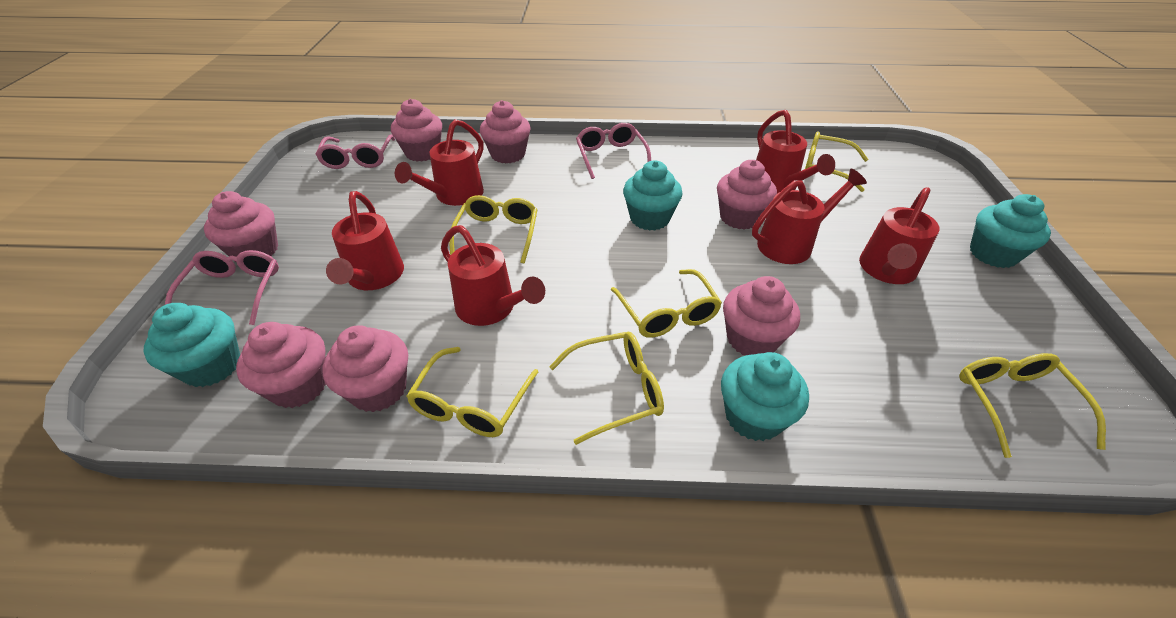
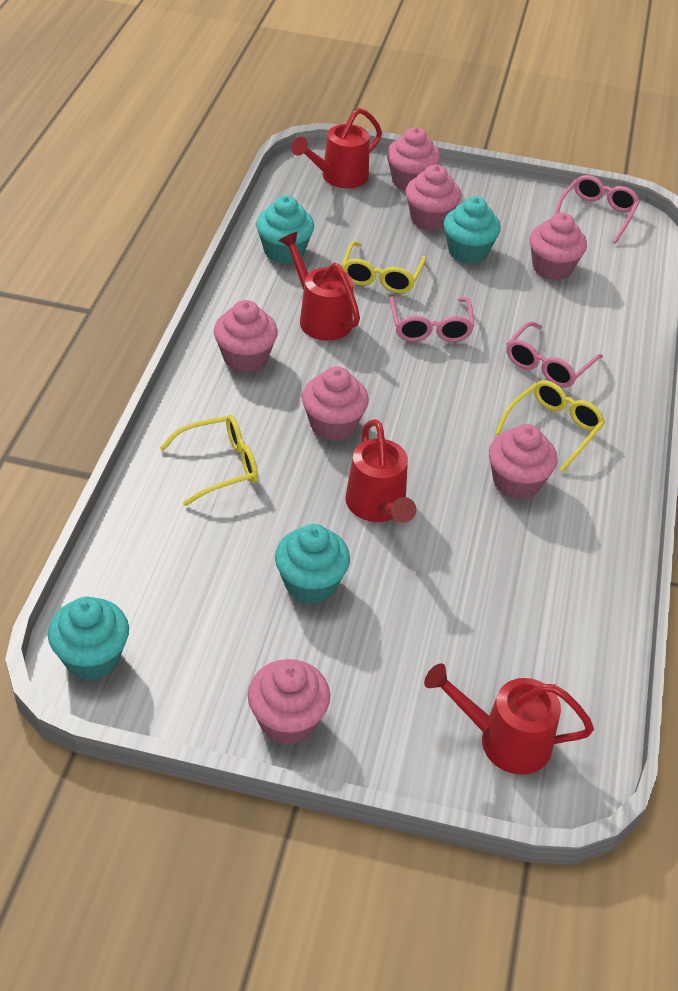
red watering can: [326,191,404,290] [395,119,484,206] [441,225,545,326] [752,169,867,264] [756,110,835,194] [859,187,940,284] = 6 -> [279,232,360,341] [292,108,382,188] [345,419,416,523] [424,663,594,775] = 4
yellow glasses: [406,347,538,437] [449,195,537,264] [549,332,664,445] [611,269,722,338] [805,131,868,192] [959,353,1106,458] = 6 -> [160,415,258,506] [342,241,427,294] [495,380,605,472] = 3

